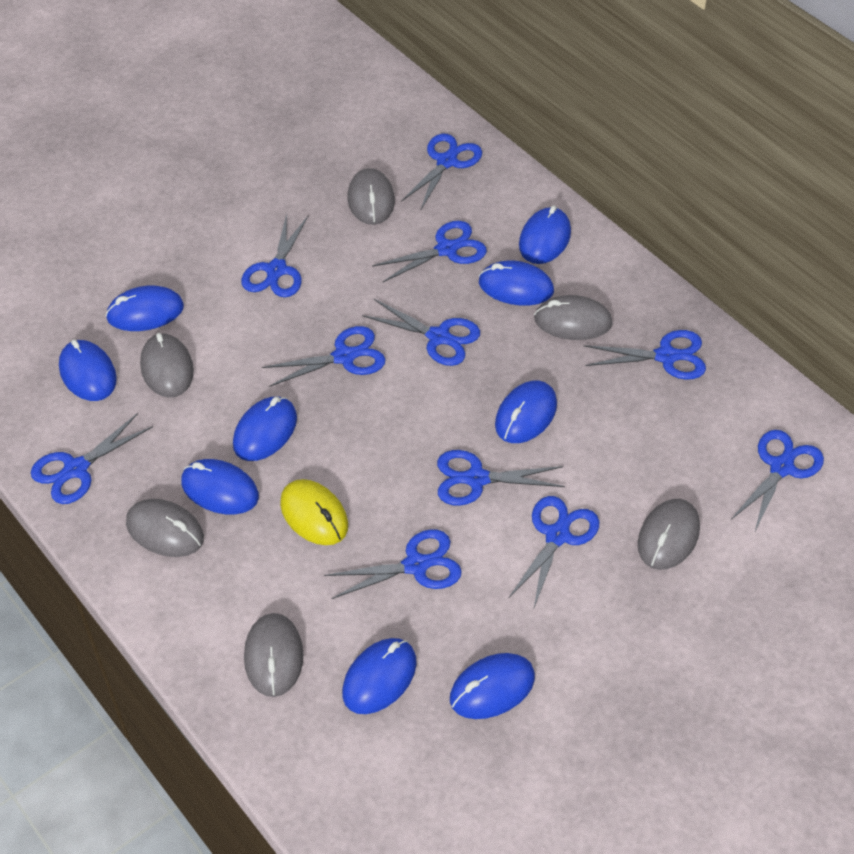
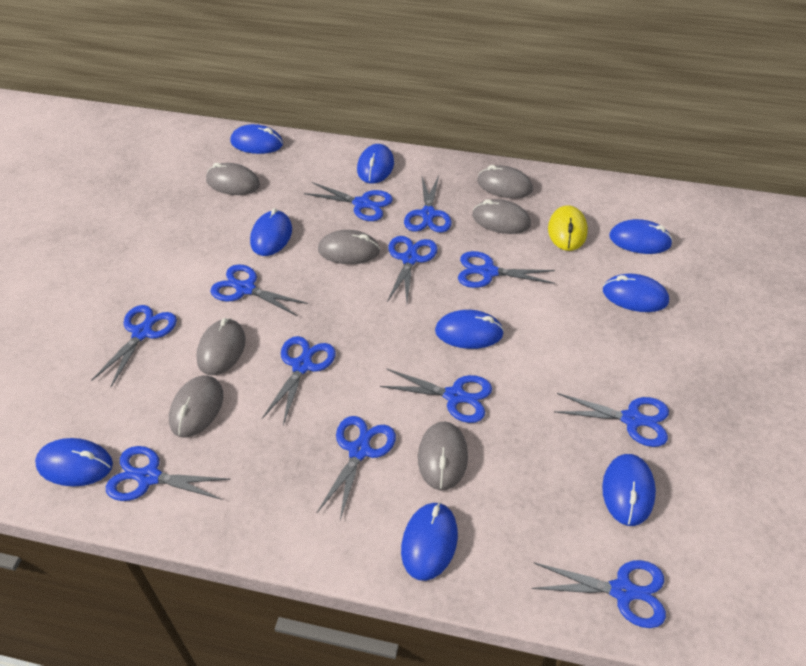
blue scissors: [31,413,153,504] [241,214,308,297] [262,326,386,387] [324,529,462,599] [362,299,480,366] [372,221,487,283] [401,134,482,209] [437,450,565,506] [508,496,600,610] [584,330,706,380] [731,430,824,531] = 11 -> [91,305,177,388] [106,446,231,501] [210,264,308,316] [262,336,336,425] [304,182,393,221] [317,416,396,520] [380,369,492,423] [387,236,438,302] [404,175,452,232] [458,251,555,288] [531,560,666,628] [554,393,669,447] = 12
grey mouse: [126,499,204,557] [140,333,194,398] [244,613,303,697] [348,168,395,225] [534,295,613,340] [638,499,700,570] = 6 -> [169,375,223,438] [196,318,246,375] [206,163,260,195] [318,230,380,264] [418,421,468,490] [472,199,531,234] [477,165,533,199] = 7

